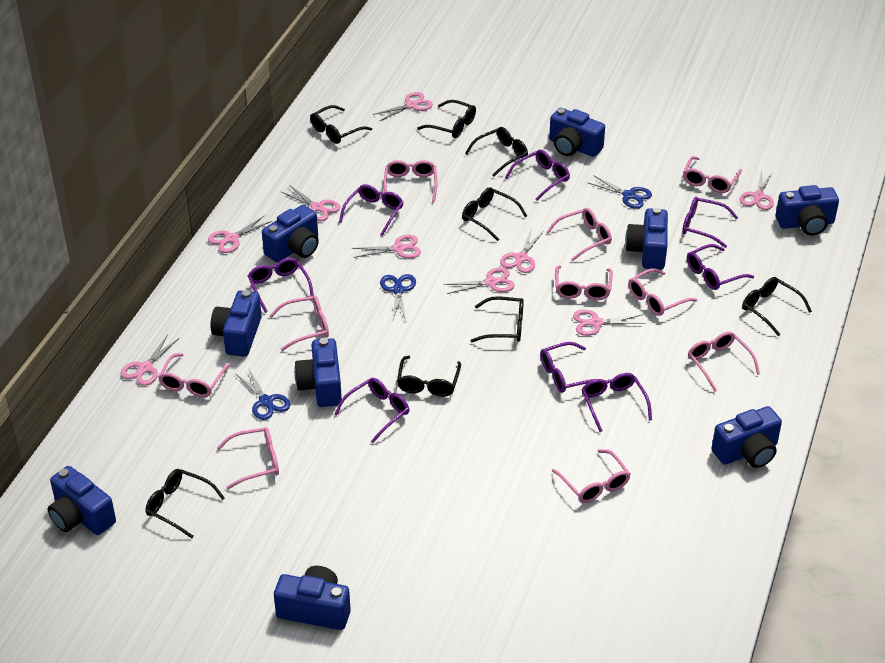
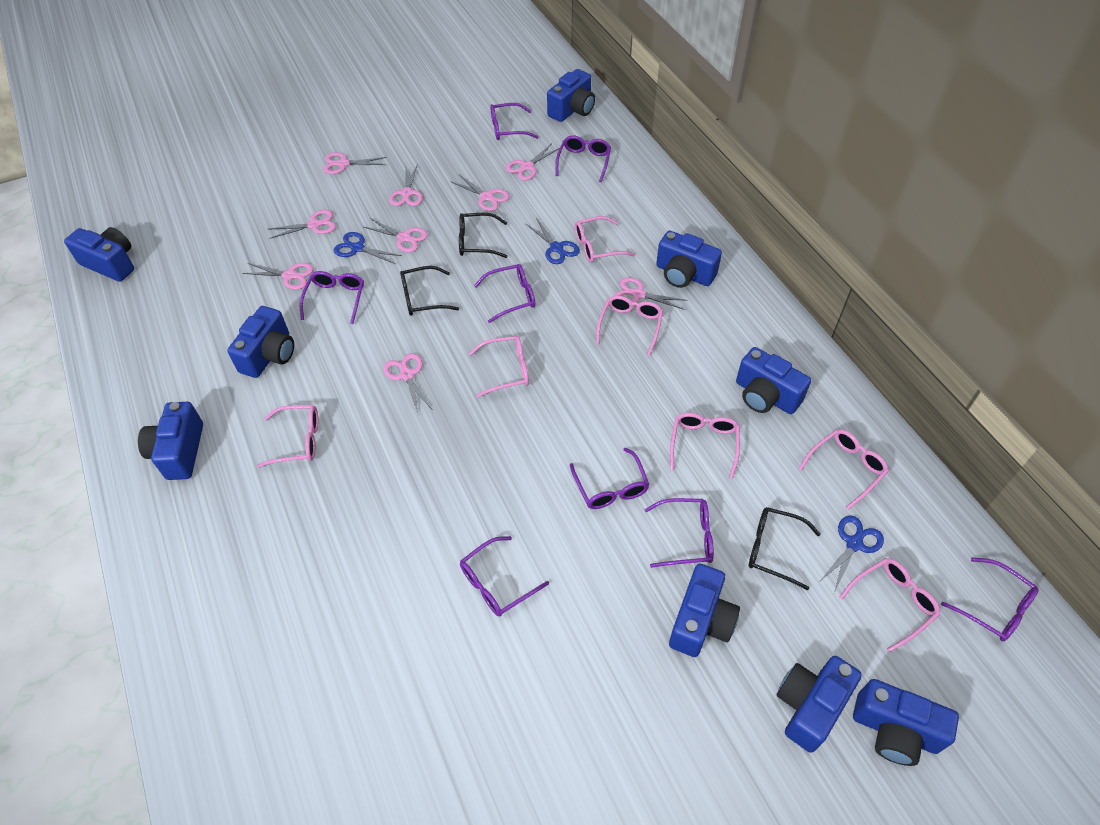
black glasses: [145,469,225,538] [310,105,372,144] [397,356,461,397] [417,100,476,138] [462,187,527,241] [465,127,528,177] [471,296,524,342] [742,277,812,336] = 8 -> [400,266,459,316] [459,213,508,258] [749,507,820,590] = 3
pink glasses: [158,353,231,397] [217,427,279,490] [269,295,329,351] [384,160,438,202] [546,208,612,261] [552,449,630,503] [555,265,613,300] [628,268,698,316] [683,156,742,193] [688,331,760,392] = 10 -> [257,405,318,468] [469,336,529,398] [575,216,635,263] [596,295,663,355] [670,413,740,479] [799,429,889,510] [839,558,941,652] = 7

